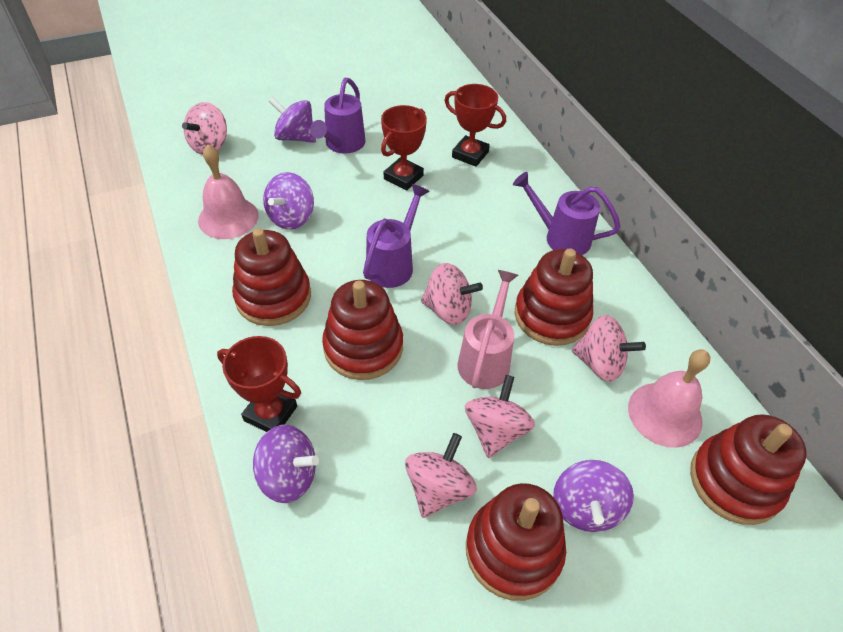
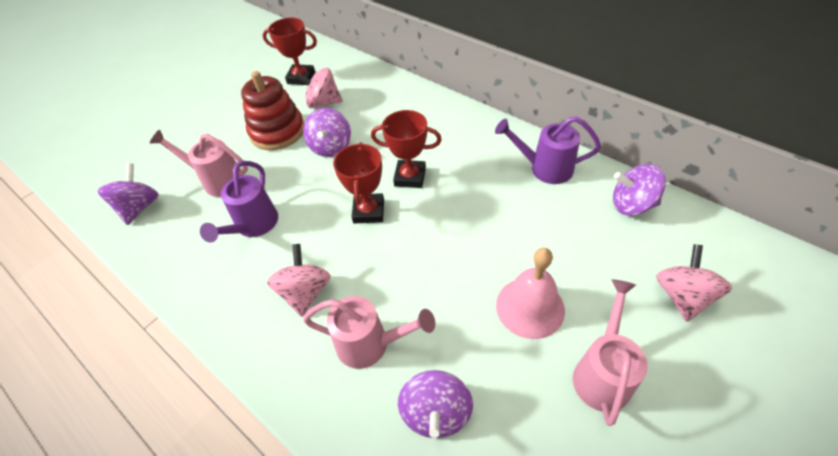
pink bell: [198,145,259,239] [628,350,710,448] = 2 -> [496,248,565,339] = 1
pink spinning top: [182,102,227,155] [405,433,477,518] [421,263,483,325] [465,375,535,458] [572,315,646,382] = 5 -> [267,244,331,317] [294,68,343,108] [656,244,732,322] = 3
pink watering can: [457,270,518,389] = 1 -> [150,129,248,197] [303,296,435,369] [573,279,648,426] = 3
purple watering can: [310,78,365,153] [363,184,429,288] [513,172,621,255] = 3 -> [200,161,278,243] [495,116,601,184] = 2
red stacking toy: [232,228,311,326] [322,280,403,380] [466,483,566,601] [514,248,593,346] [690,414,807,525] = 5 -> [241,71,304,150] = 1

